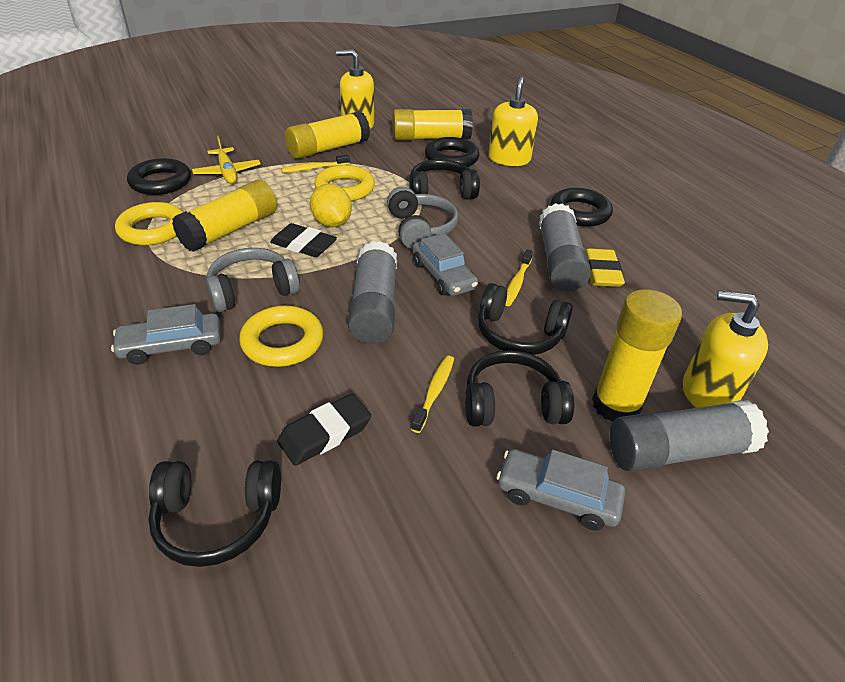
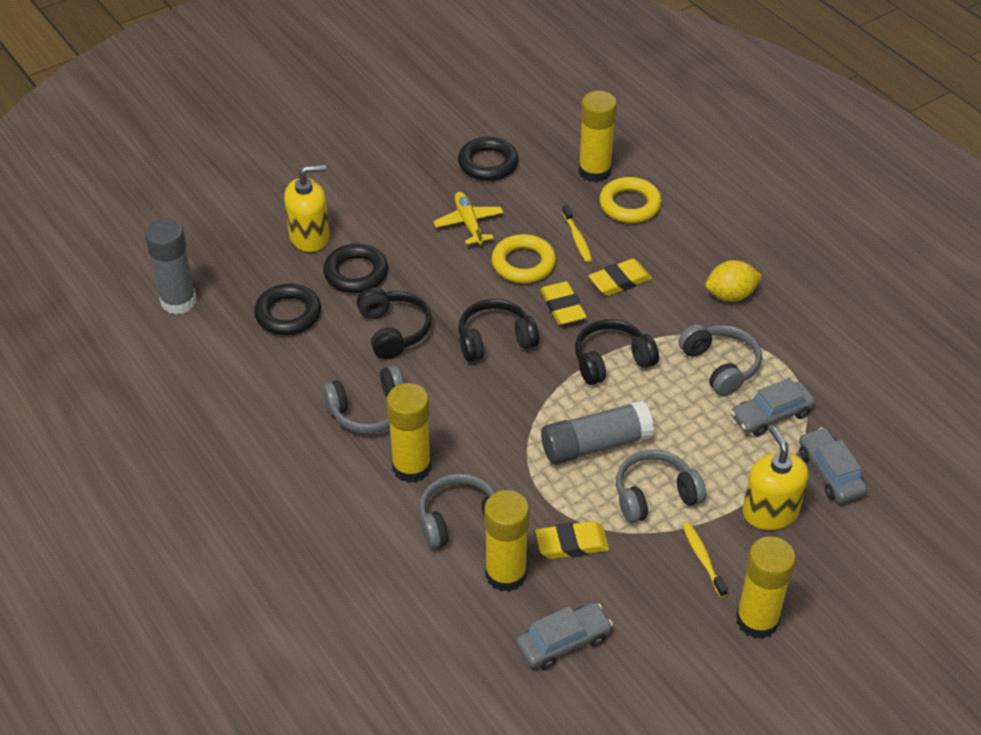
black eraser: [270,223,337,257] [277,394,371,466] = 2 -> none = 0
black headphones: [148,460,281,567] [409,159,480,199] [465,350,574,427] [478,283,573,355] = 4 -> [357,287,432,359] [458,299,539,362] [575,319,659,385] = 3
grey glue stick: [348,241,397,344] [539,203,591,291] [609,400,769,472] = 3 -> [145,219,197,315] [541,400,654,465] = 2
grey headphones: [206,248,300,312] [387,187,459,249] = 2 -> [323,365,404,434] [419,474,495,549] [616,450,706,523] [678,324,762,396] = 4
yellow eraser: [585,248,625,287] = 1 -> [535,521,610,559] [540,281,587,325] [589,259,652,296] = 3
yellow ring: [115,202,183,245] [239,306,323,367] [314,165,375,201] = 3 -> [492,234,556,283] [599,177,662,223] = 2
yellow soap dispenser: [336,50,374,129] [488,76,538,166] [683,291,768,408] = 3 -> [284,165,330,252] [743,426,808,530] = 2
yellow toothbrush: [281,154,350,173] [411,356,454,433] [505,250,533,306] = 3 -> [562,205,592,263] [682,522,728,597] = 2

